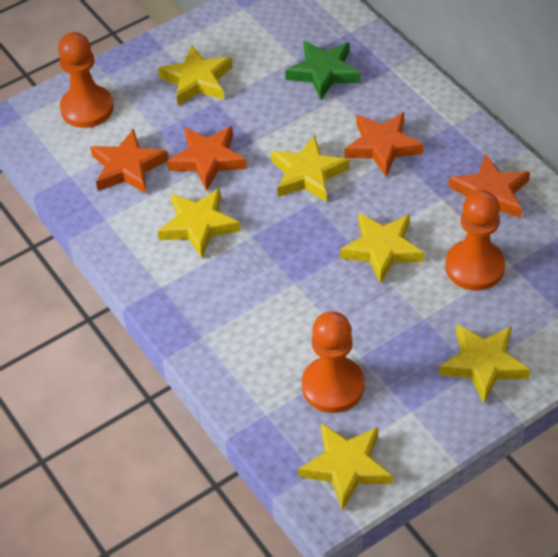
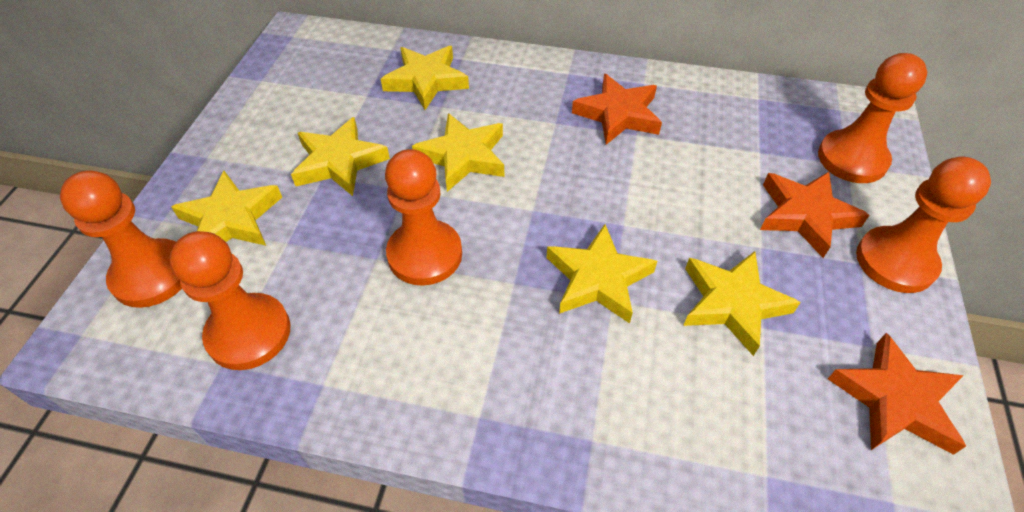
green star: [285,41,361,100] = 1 -> none = 0
orange pawn: [58,32,114,128] [302,311,365,413] [445,190,505,291] = 3 -> [60,170,182,308] [169,231,291,370] [385,149,462,286] [818,53,927,183] [856,157,991,293] = 5
orange star: [90,128,169,194] [167,126,247,191] [344,112,424,177] [449,154,530,218] = 4 -> [572,74,662,145] [760,172,869,258] [828,333,966,455] = 3

